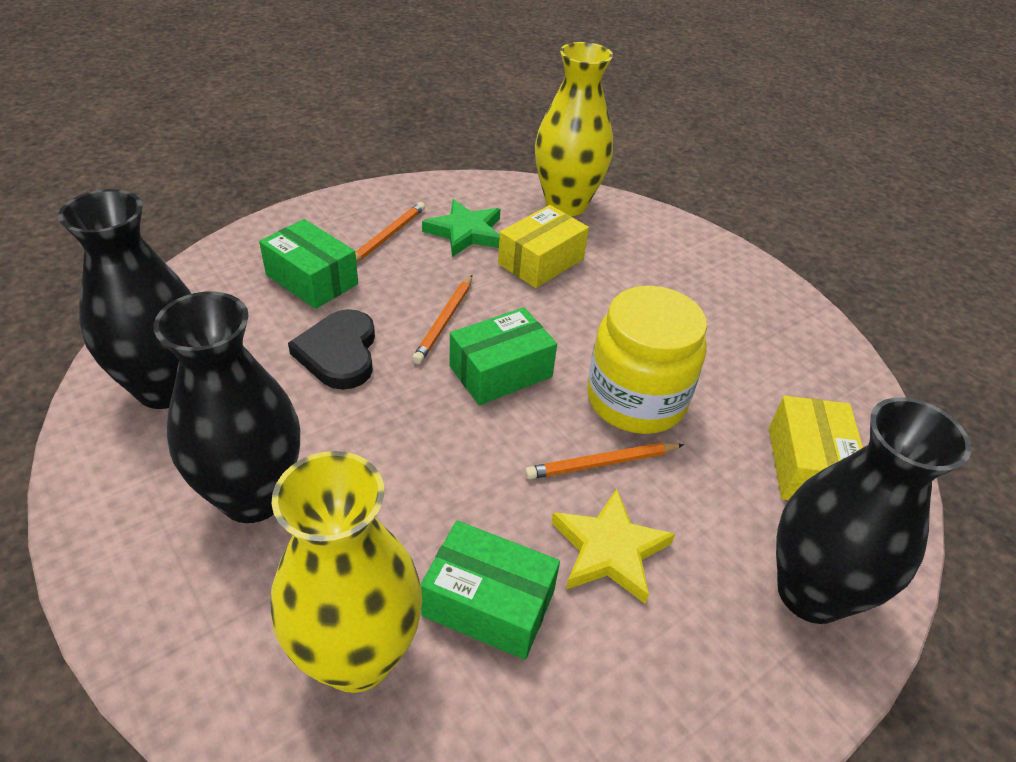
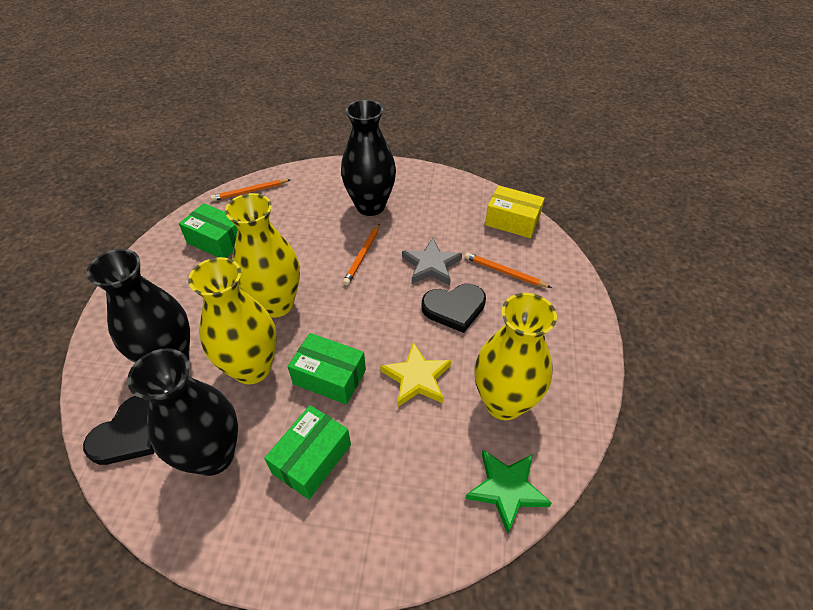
black heart: [288,309,375,390] = 1 -> [83,396,155,465] [422,284,486,333] = 2
grey star: none = 0 -> [402,238,462,285] = 1
yellow box: [498,205,589,288] [769,396,863,500] = 2 -> [485,186,545,238] = 1
yellow jar: [587,286,707,434] = 1 -> none = 0
yellow vase: [270,451,422,693] [535,42,613,216] = 2 -> [188,257,277,384] [225,193,300,318] [474,293,557,420] = 3

